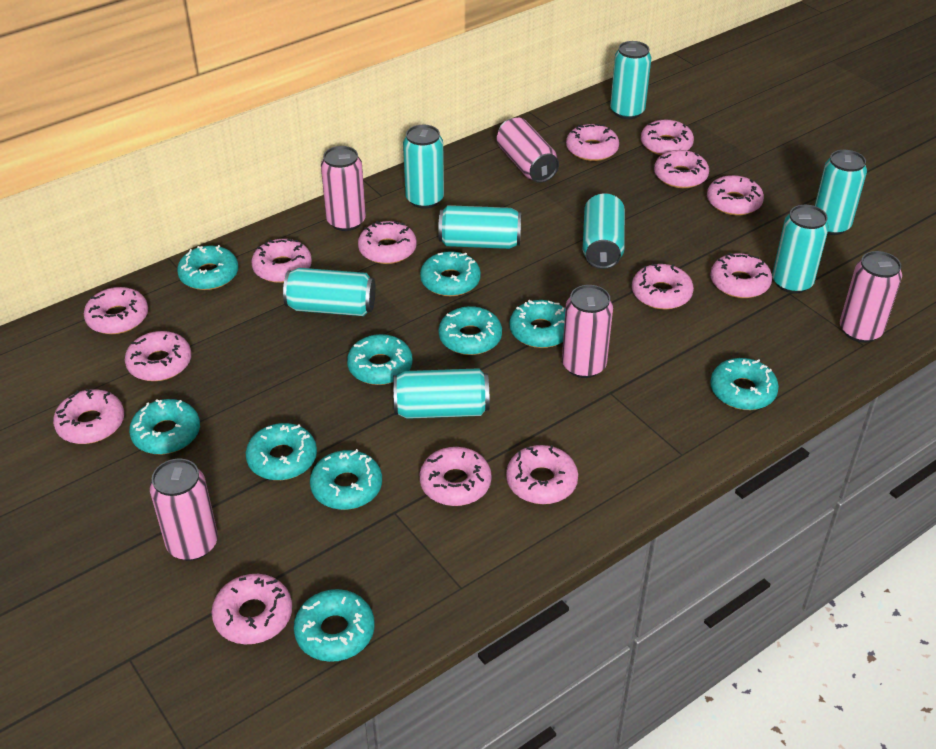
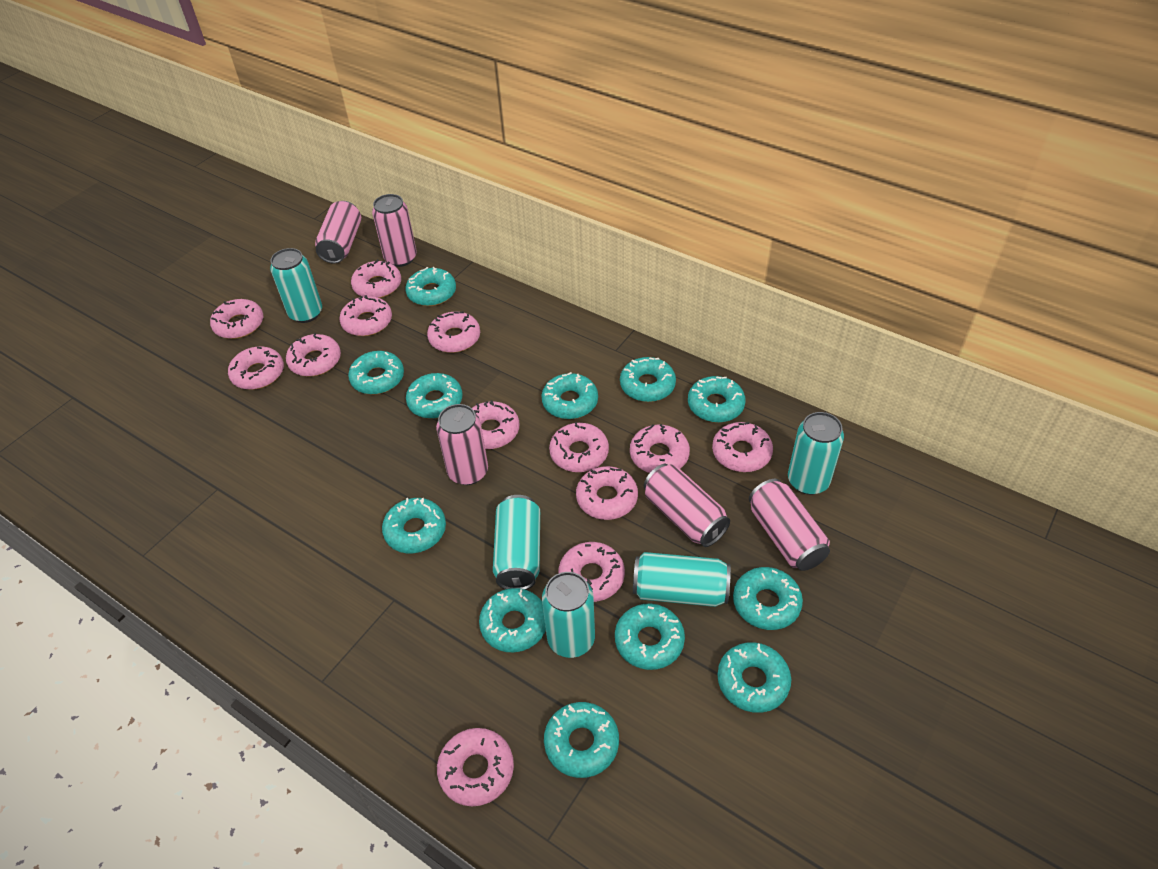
pink donut: [53,389,124,444] [84,287,148,334] [125,331,191,381] [212,574,292,644] [251,239,312,283] [358,221,417,264] [420,447,492,506] [506,445,578,504] [566,124,619,161] [632,264,694,310] [641,120,694,155] [654,150,709,188] [707,175,764,215] [710,253,772,298] = 14 -> [210,299,263,339] [228,347,284,390] [286,333,341,376] [339,295,392,336] [351,259,401,298] [427,311,480,353] [437,728,514,806] [472,400,519,449] [549,422,609,472] [559,542,625,602] [576,466,638,520] [630,424,690,473] [712,422,773,472] = 13
turquoise can: [283,268,376,316] [393,368,490,419] [403,125,444,209] [438,205,521,249] [583,193,625,269] [610,41,651,119] [772,205,829,294] [815,150,867,235] = 8 -> [270,248,322,323] [493,495,540,590] [542,572,595,658] [633,552,731,607] [788,412,844,495] = 5
turquoise donut: [129,399,200,454] [177,245,239,290] [246,423,317,480] [294,589,375,662] [310,449,382,510] [347,334,413,385] [420,251,481,296] [439,306,502,355] [509,300,565,348] [710,358,779,410] = 10 -> [348,351,404,394] [382,498,446,553] [405,267,456,306] [406,373,463,419] [479,588,546,652] [541,372,598,419] [544,702,619,778] [615,604,685,670] [620,357,676,402] [688,376,745,423] [717,642,791,713] [733,567,803,630] = 12

